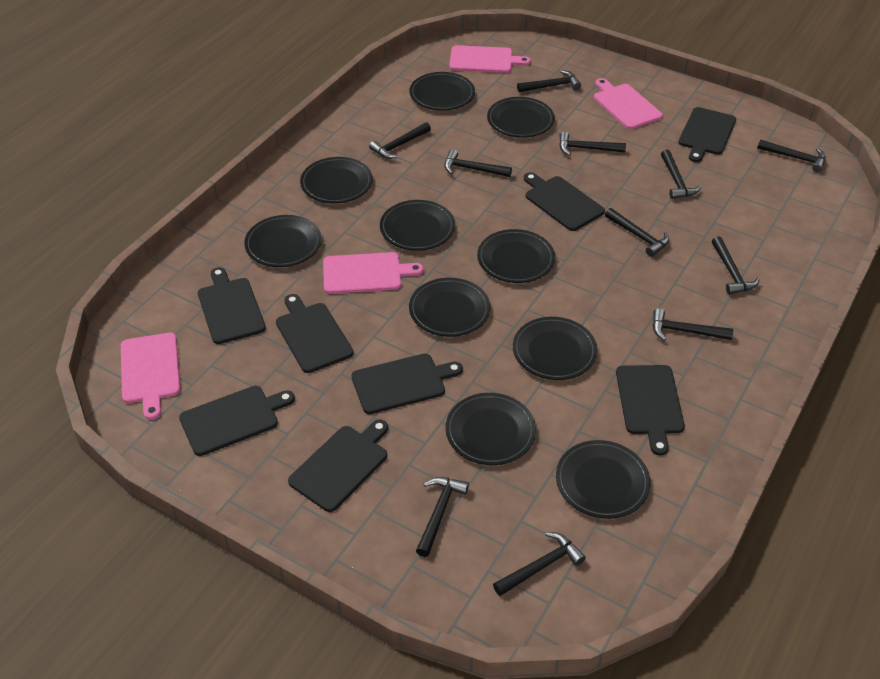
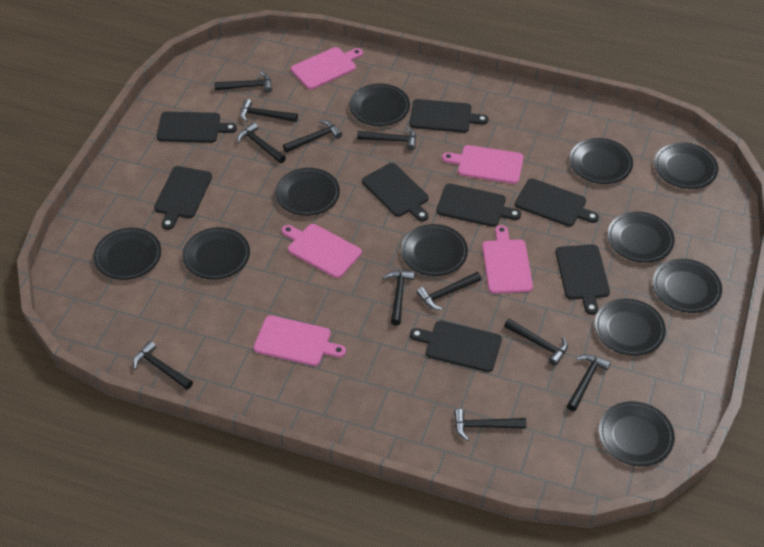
black plate: [244,215,322,267] [300,157,373,203] [380,200,455,251] [409,72,475,110] [409,278,490,337] [446,393,536,465] [477,229,555,283] [487,97,555,138] [513,317,597,380] [556,440,651,519] = 10 -> [93,228,161,280] [182,227,250,280] [275,168,340,216] [349,84,410,126] [401,224,468,276] [570,138,633,184] [595,299,666,356] [599,401,675,466] [608,212,675,263] [653,259,722,313] [654,142,718,189] = 11
pink cutting board: [121,333,180,420] [323,252,424,294] [449,45,531,73] [594,78,663,129] = 4 -> [254,315,346,366] [282,224,362,278] [291,47,363,89] [442,145,524,184] [482,225,533,294] = 5

